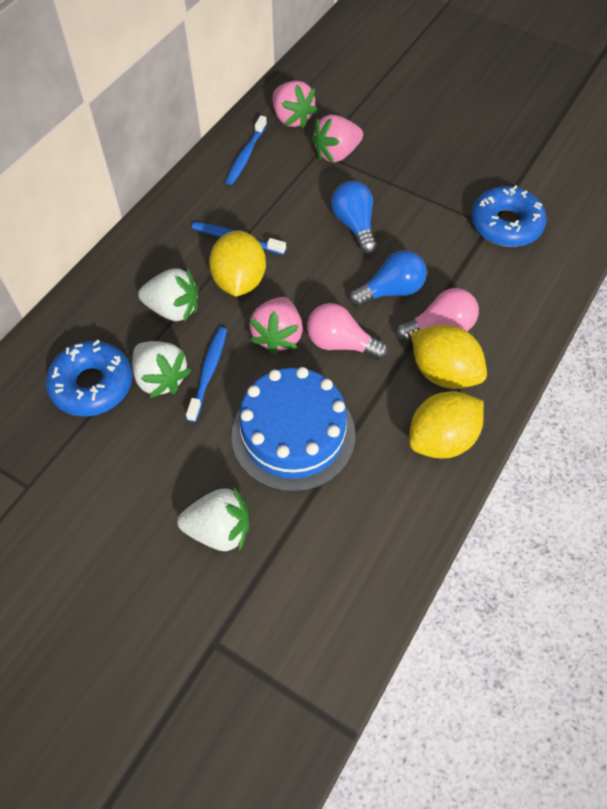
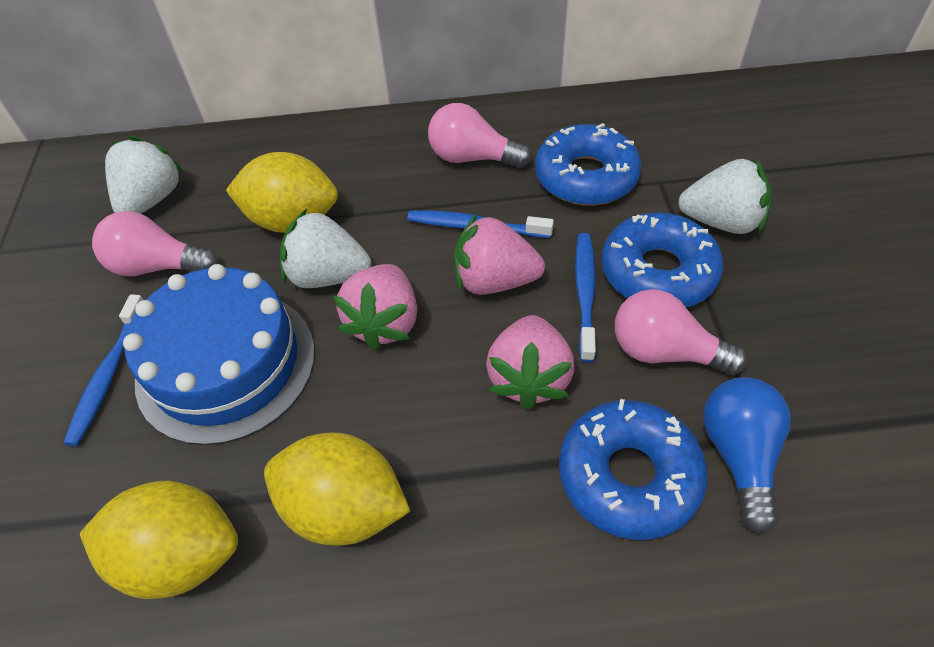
blue donut: [46,340,132,417] [471,185,547,247] = 2 -> [535,123,642,205] [559,399,708,540] [602,212,723,308] = 3
blue light bulb: [331,181,377,254] [349,250,427,307] = 2 -> [703,377,791,534] = 1
pink light bulb: [307,303,388,360] [396,288,479,342] = 2 -> [92,211,218,276] [428,103,532,168] [615,289,748,375] = 3

